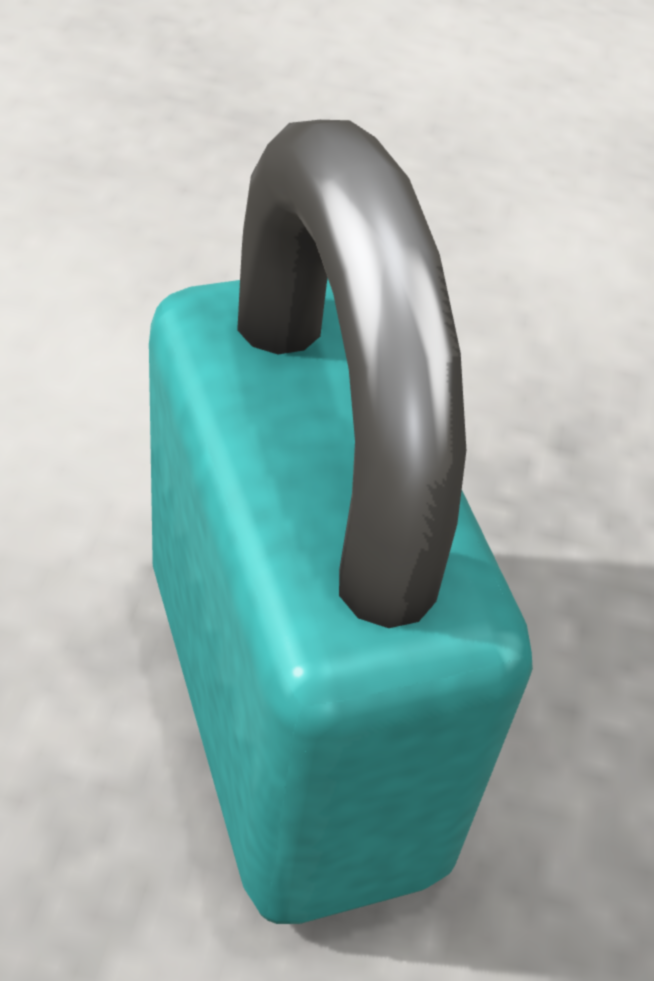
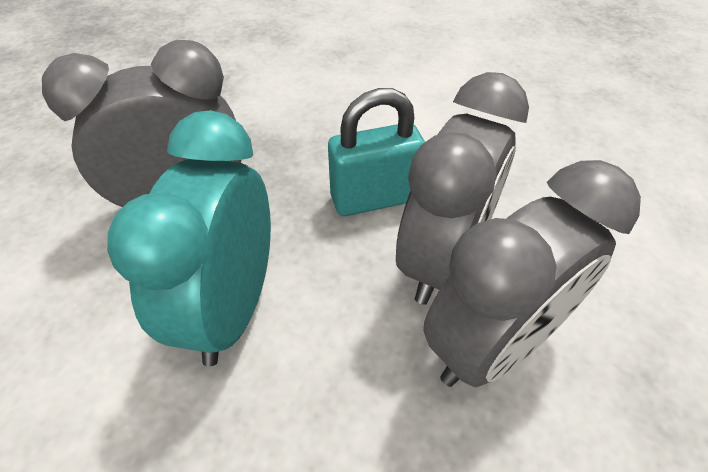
grey clock: none = 0 -> [42,40,241,207] [396,72,529,305] [423,160,641,387] = 3
turquoise clock: none = 0 -> [107,110,271,366] = 1

